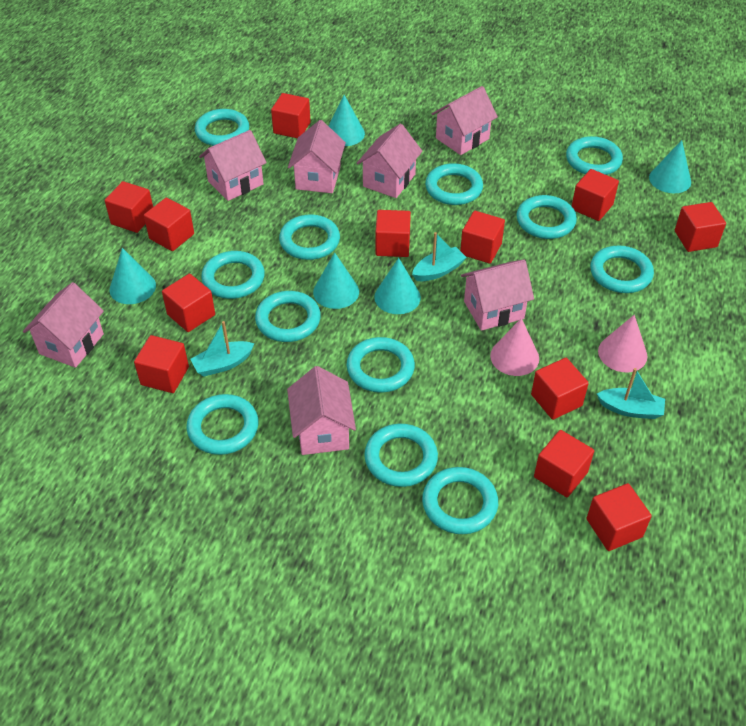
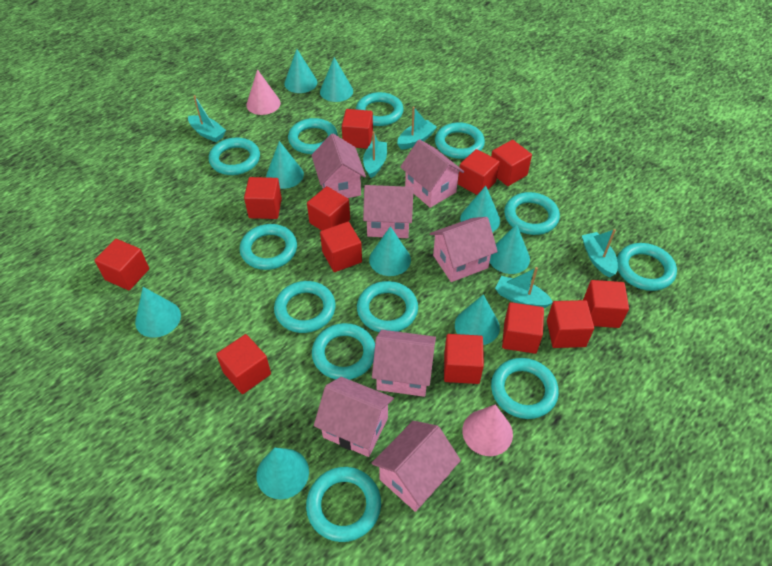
turquoise boat: [190,321,254,376] [412,232,467,281] [597,368,665,419] = 3 -> [188,95,226,142] [363,131,387,178] [397,107,437,149] [495,267,553,308] [582,229,618,278] = 5
turquoise cone: [109,248,156,304] [313,252,359,309] [329,95,365,146] [374,258,421,314] [649,140,691,193] = 5 -> [135,287,181,338] [256,448,309,499] [266,141,304,189] [284,49,317,93] [320,57,353,102] [369,226,411,276] [455,294,500,345] [460,186,500,232] [490,224,530,274] = 9

